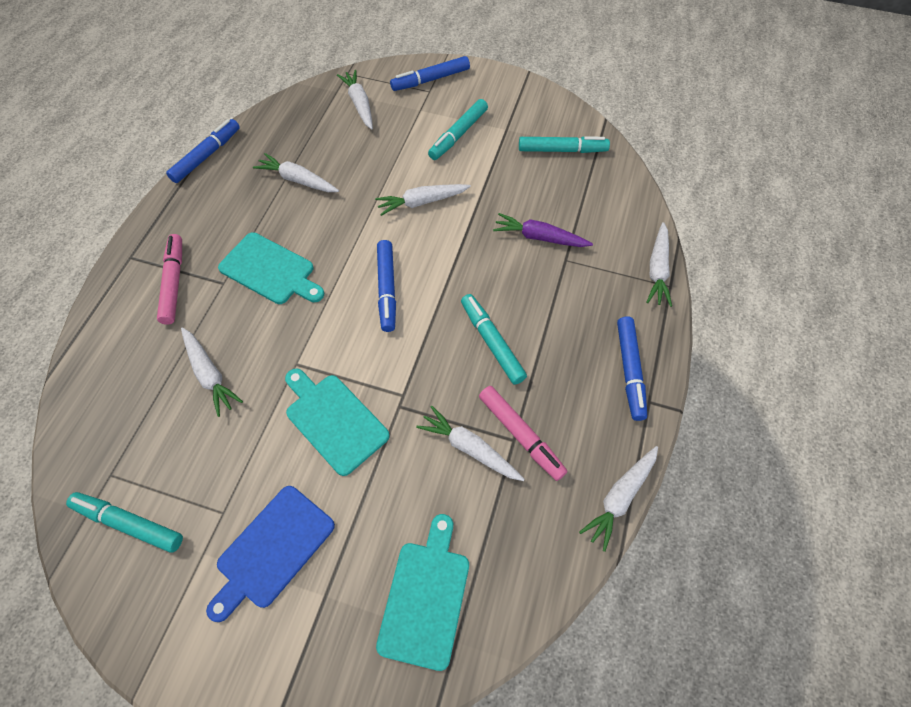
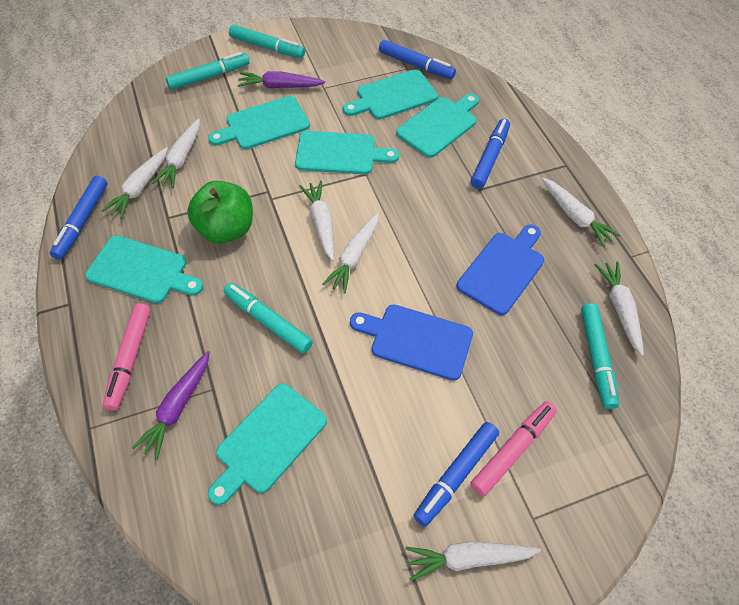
blue cutting board: [206,486,335,622] = 1 -> [350,304,473,381] [457,224,544,315] = 2
green apple: none = 0 -> [187,181,253,244] = 1
purple carrot: [493,213,593,247] = 1 -> [132,351,210,460] [237,71,325,88] = 2
turquoise cutting board: [218,232,324,304] [285,368,390,476] [376,514,469,671] = 3 -> [85,235,203,303] [208,96,310,149] [208,384,327,505] [295,131,399,174] [343,69,438,119] [396,94,479,158] = 6

